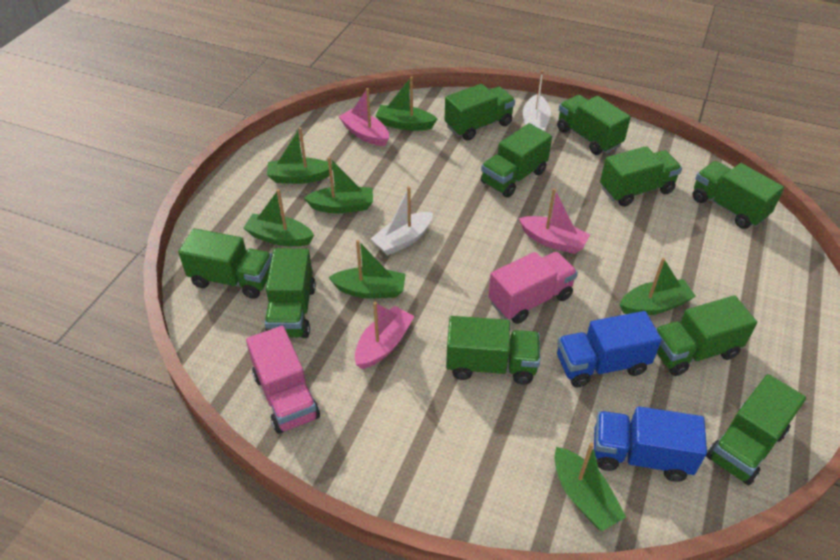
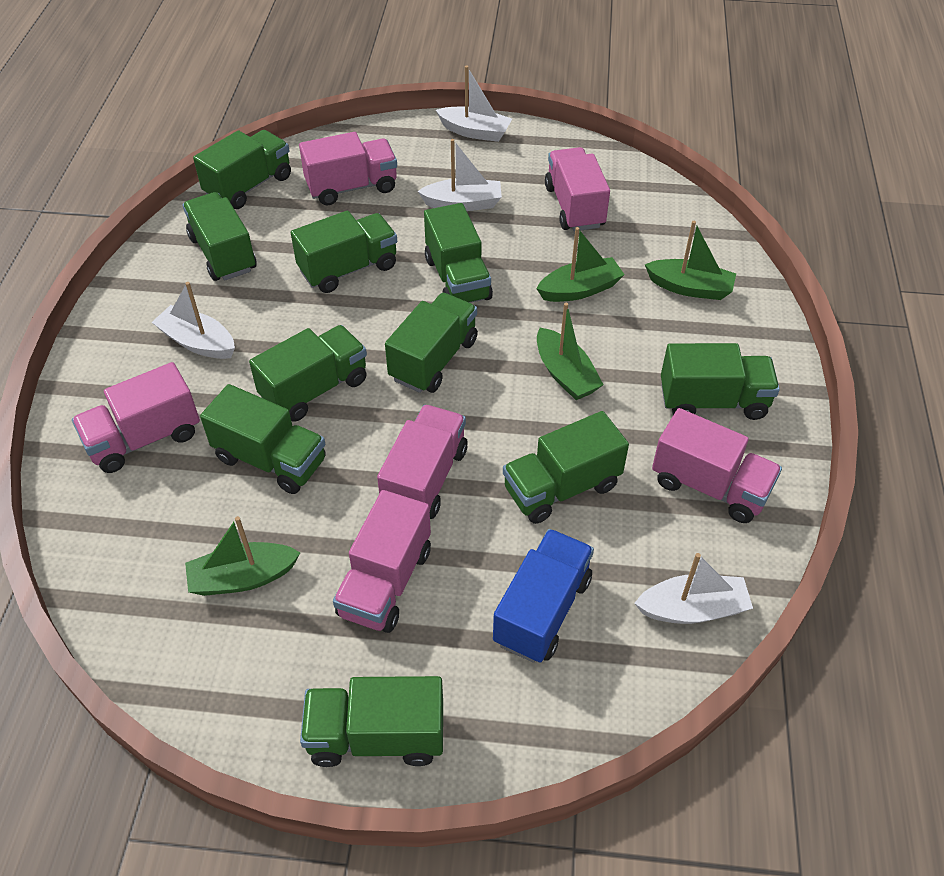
blue truck: [557,311,662,387] [594,406,707,482] = 2 -> [493,529,594,663] = 1
green boat: [243,189,314,246] [267,127,333,184] [304,157,373,213] [328,240,406,298] [375,76,437,131] [554,443,626,531] [619,258,696,315] = 7 -> [185,516,301,596] [536,227,625,302] [537,303,604,400] [645,221,736,300] = 4
pink boat: [339,88,389,146] [355,302,414,369] [519,188,590,254] = 3 -> none = 0
pink truck: [246,326,320,434] [488,252,578,324] = 2 -> [72,362,200,473] [299,132,397,205] [333,490,431,633] [377,405,468,519] [545,147,610,231] [652,408,782,523] = 6
white boat: [371,186,433,256] [523,70,551,131] = 2 -> [152,282,235,359] [417,139,502,211] [436,66,512,142] [634,553,753,624] = 4

